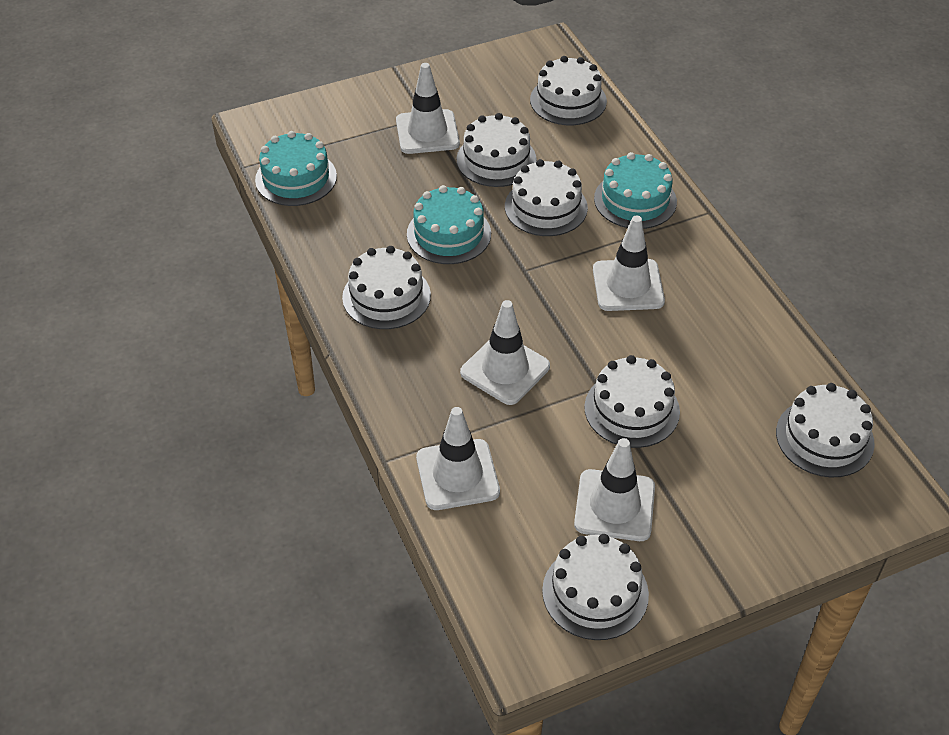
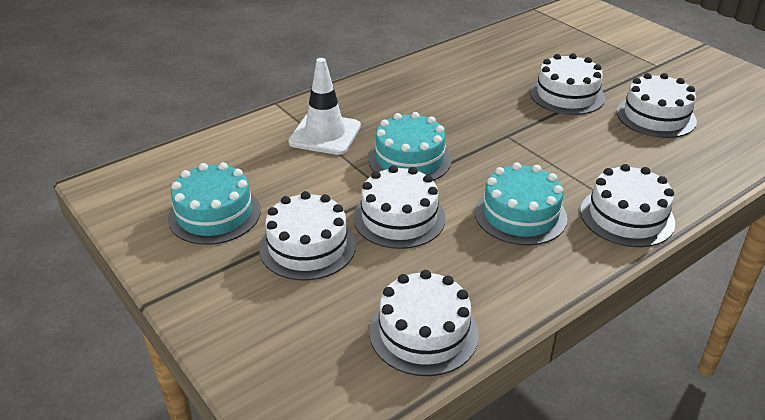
white cake: [342,246,431,329] [457,113,537,187] [505,159,588,236] [530,56,607,125] [542,534,649,640] [584,355,680,448] [776,383,875,477] = 7 -> [259,191,356,280] [353,165,445,249] [369,270,479,376] [530,53,605,115] [580,164,675,247] [617,73,697,138] = 6
white traffic cone: [396,63,460,154] [416,407,500,510] [460,300,550,405] [574,438,655,541] [593,215,665,311] = 5 -> [288,58,361,155] = 1

